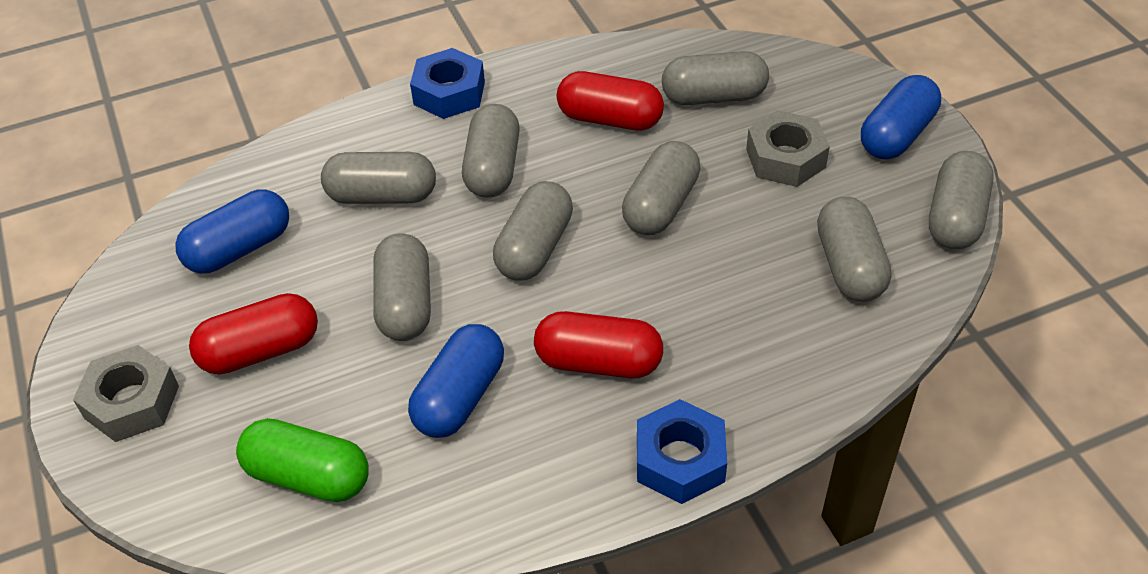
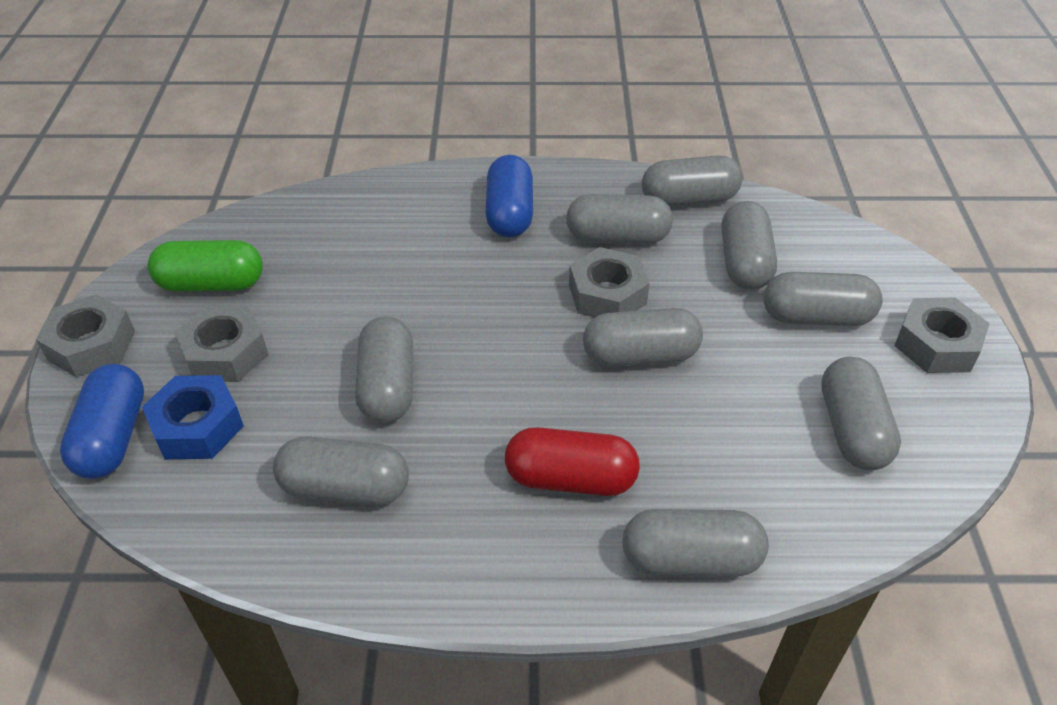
blue capsule: [175,189,289,274] [408,324,504,438] [861,75,941,160] = 3 -> [60,364,144,479] [485,155,533,237] = 2
blue nut: [410,48,485,119] [637,399,727,504] = 2 -> [142,375,244,459] = 1
grey capsule: [321,152,436,204] [373,233,431,341] [462,104,520,198] [493,181,573,281] [622,141,701,235] [662,51,769,105] [817,197,891,302] [929,151,994,249] = 8 -> [273,436,409,506] [355,317,413,423] [566,194,673,244] [583,308,703,367] [622,509,769,577] [642,155,743,207] [722,201,777,290] [763,272,883,326] [821,357,901,471] = 9
grey nut: [73,345,179,442] [746,110,830,187] = 2 -> [36,294,135,377] [175,306,268,382] [569,247,650,317] [894,298,989,373] = 4
red capsule: [189,293,318,374] [534,311,663,378] [557,71,664,131] = 3 -> [505,427,640,496] = 1

